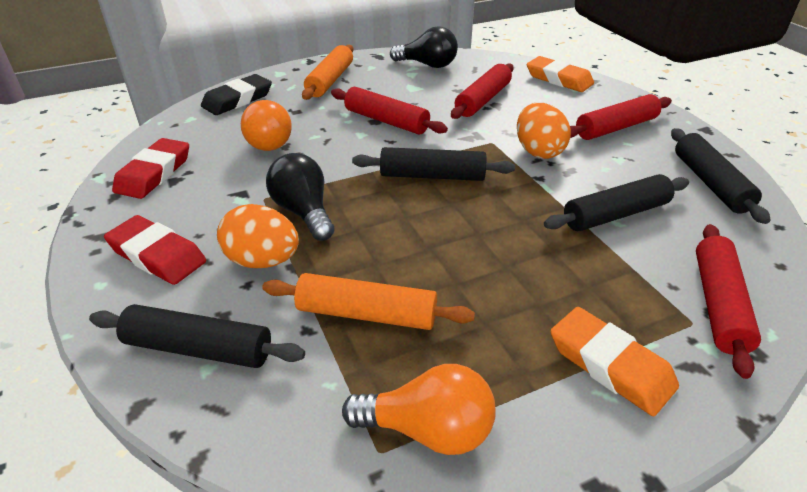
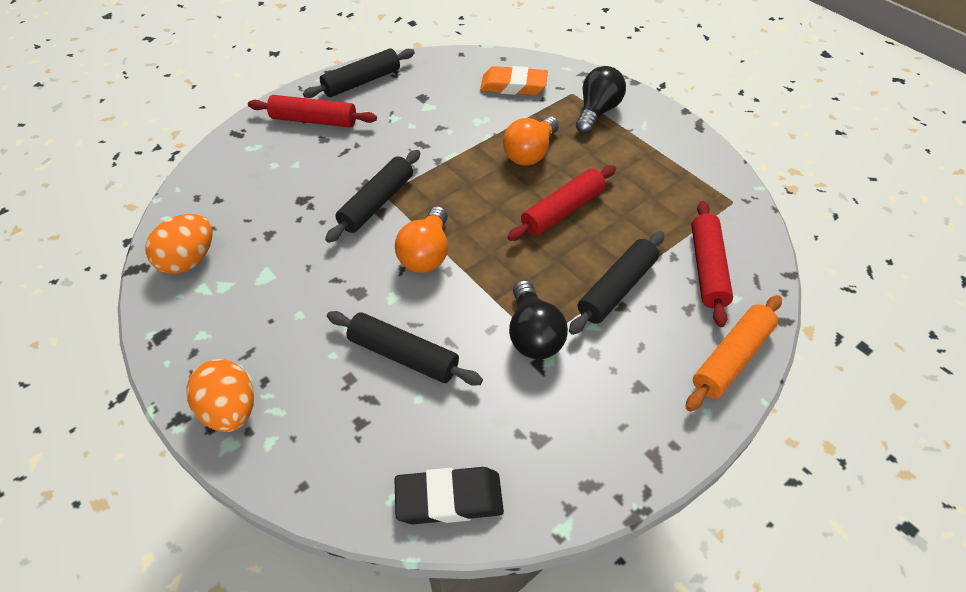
orange eraser: [526,56,594,92] [550,307,679,416] = 2 -> [480,66,548,95] = 1
orange rolling pin: [262,273,475,330] [302,45,353,100] = 2 -> [686,295,782,412] = 1
red eraser: [104,215,206,285] [112,138,189,199] = 2 -> none = 0
red rolling pin: [331,87,448,135] [451,64,514,119] [570,94,672,140] [696,224,761,379] = 4 -> [248,95,377,128] [507,165,616,241] [691,201,733,327] = 3

